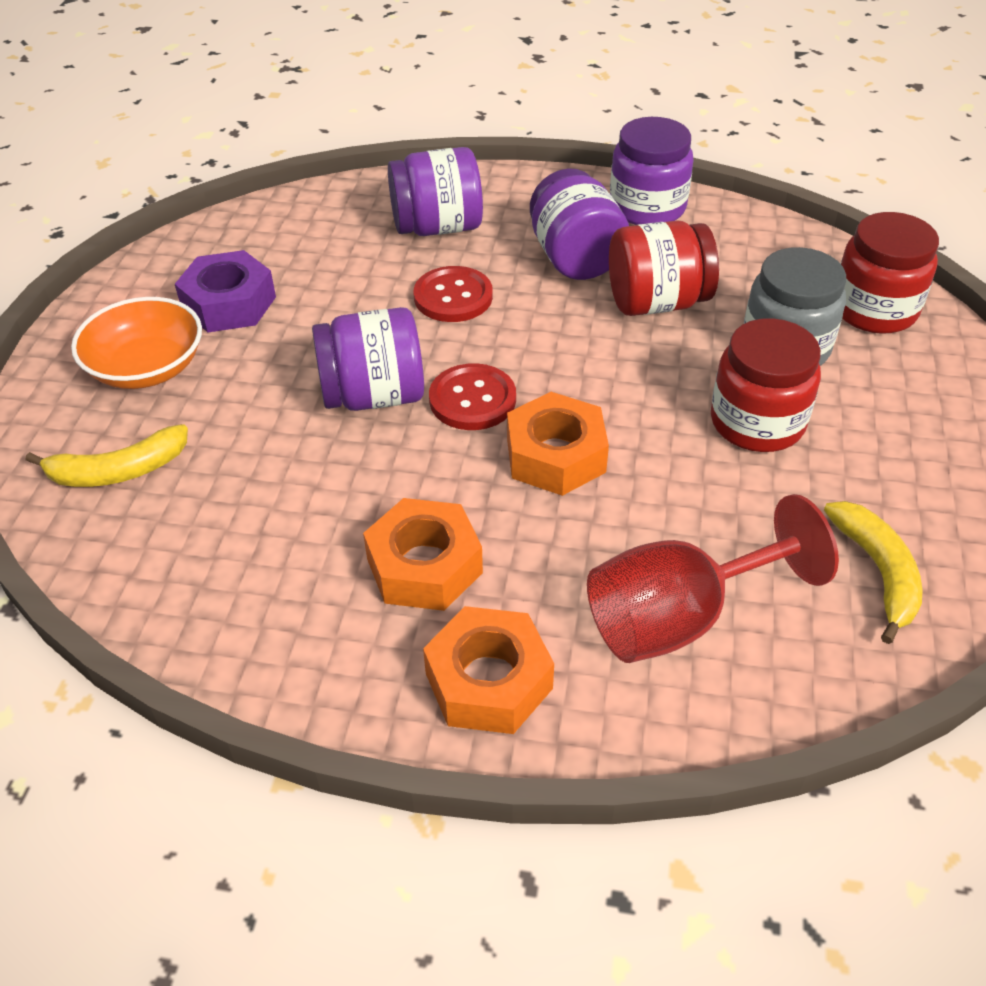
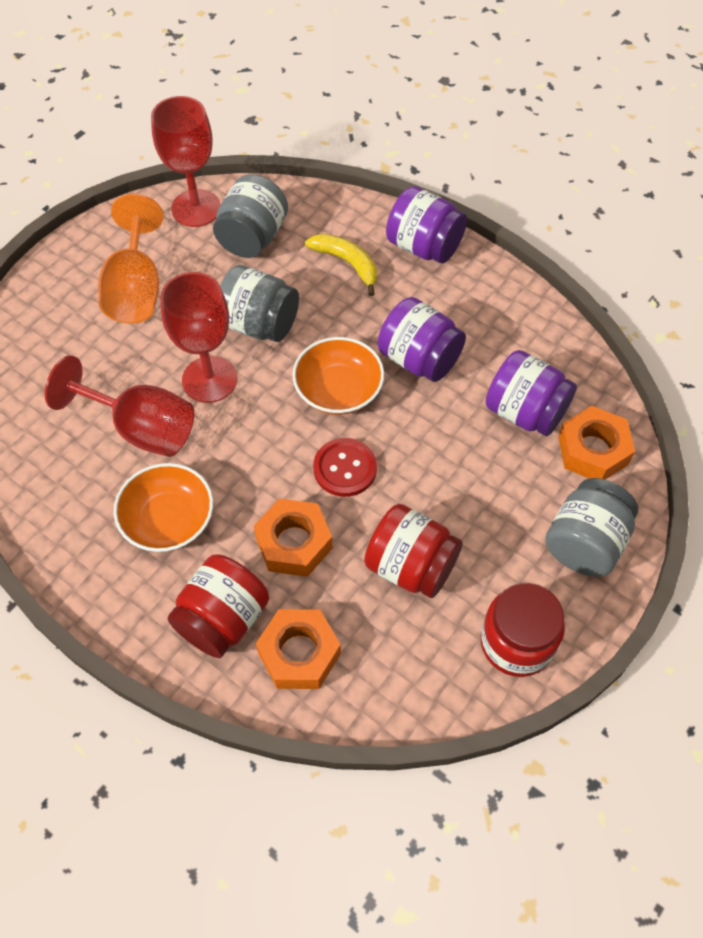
grey jar: [744,247,846,366] = 1 -> [213,174,288,258] [220,265,299,342] [545,478,638,577] = 3
orange bowl: [71,297,202,389] = 1 -> [114,463,213,552] [292,337,384,415] = 2
orange goblet: none = 0 -> [98,194,163,324] = 1
purple jar: [312,307,424,411] [388,147,483,236] [530,168,629,280] [610,117,694,225] = 4 -> [378,297,466,382] [386,186,467,263] [486,350,577,436] = 3
purple nut: [175,250,276,332] = 1 -> none = 0
red button: [414,266,493,322] [429,363,516,430] = 2 -> [313,438,377,497] = 1
red goblet: [587,494,839,663] = 1 -> [45,355,194,457] [151,96,221,227] [160,272,237,403] = 3
yellow banana: [26,424,188,487] [824,501,923,644] = 2 -> [305,234,377,296] = 1

